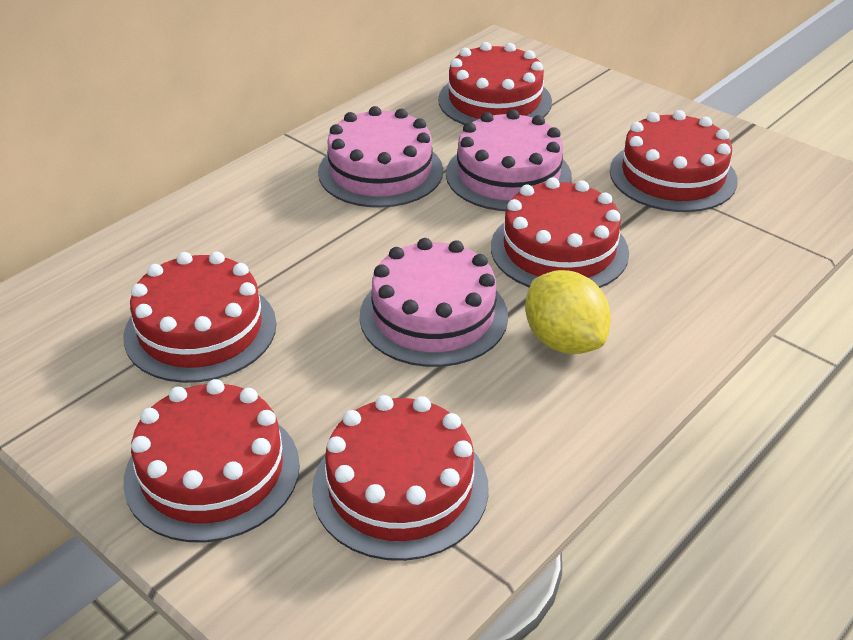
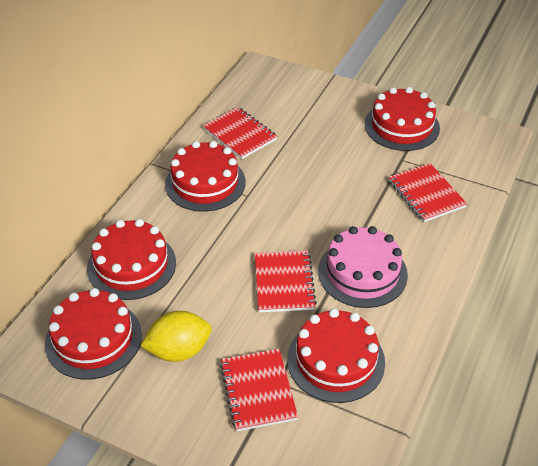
pink cake: [318,106,443,208] [360,238,508,367] [446,110,572,211] = 3 -> [318,226,408,308] = 1
red cake: [123,252,276,383] [123,379,300,542] [312,395,489,561] [438,42,552,125] [491,177,629,288] [610,110,737,212] = 6 -> [45,288,142,380] [87,219,176,300] [165,141,246,212] [287,308,385,403] [365,87,440,151] = 5
red notebook: none = 0 -> [203,107,277,159] [220,349,298,431] [255,250,317,312] [389,163,467,222] = 4

